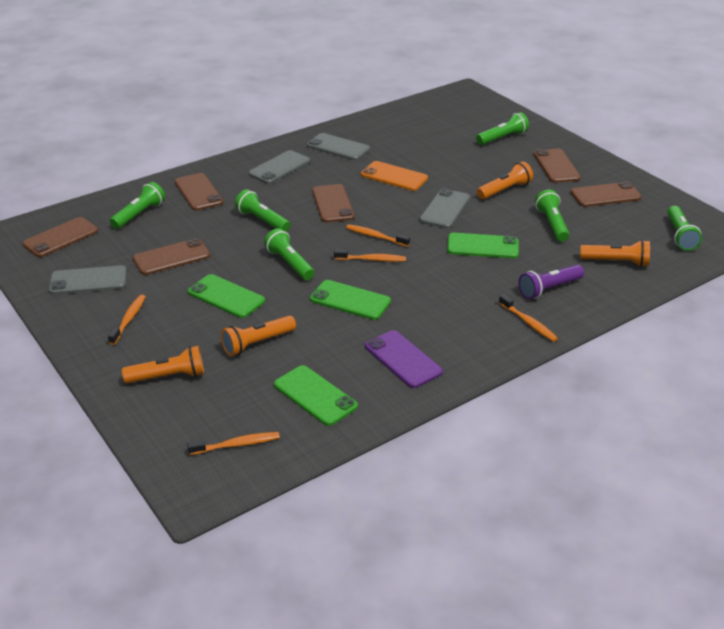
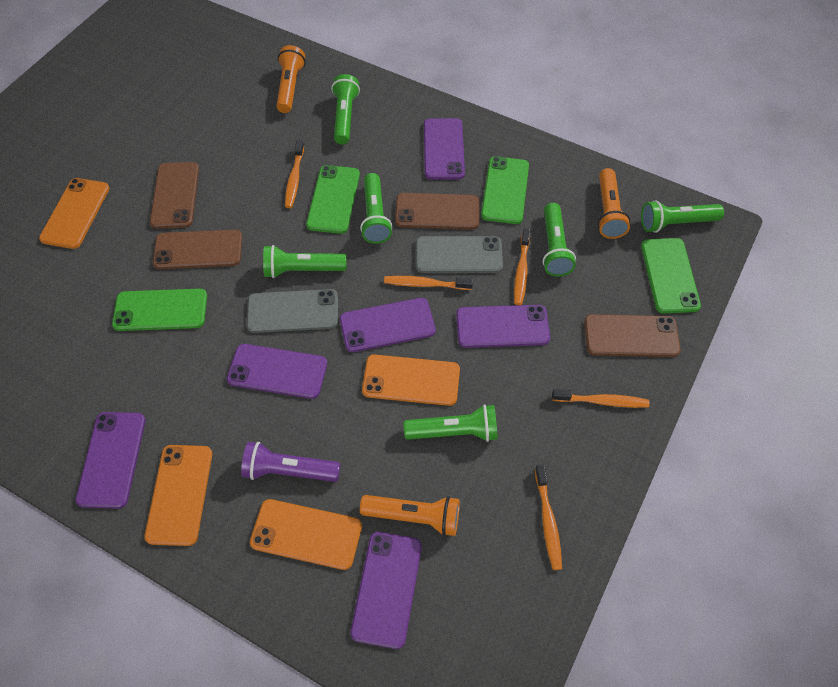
brown phone: [22,217,98,257] [133,238,210,275] [175,173,224,211] [312,184,355,223] [534,149,581,183] [570,182,642,207] = 6 -> [150,162,199,229] [153,229,242,269] [395,193,479,230] [584,314,681,357] = 4
grey phone: [49,265,127,295] [248,150,310,184] [307,133,370,160] [419,188,470,228] = 4 -> [247,289,338,333] [416,236,503,273] = 2
orange flashlight: [122,346,204,383] [221,316,296,356] [477,162,533,199] [580,240,650,267] = 4 -> [276,45,306,113] [360,495,460,536] [597,168,630,239] = 3
orange phone: [361,161,428,191] = 1 -> [39,178,109,249] [144,445,212,546] [250,499,362,570] [362,354,460,406] = 4
purple phone: [365,330,443,388] = 1 -> [76,412,145,509] [227,344,327,399] [340,298,435,352] [351,532,422,649] [424,118,465,180] [456,305,550,348] = 6

